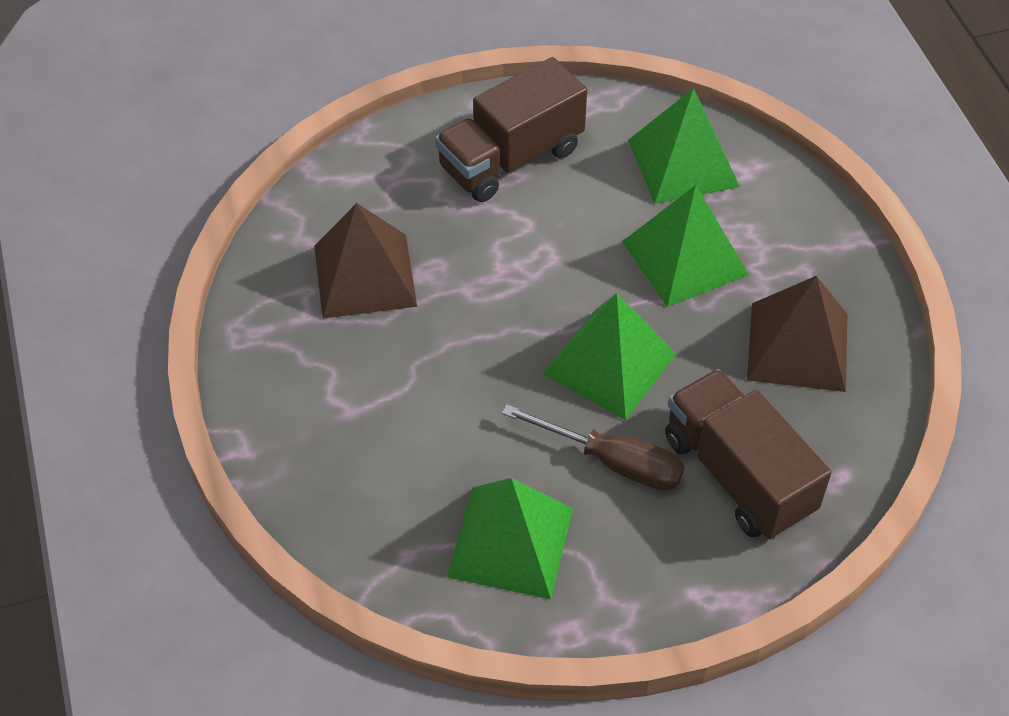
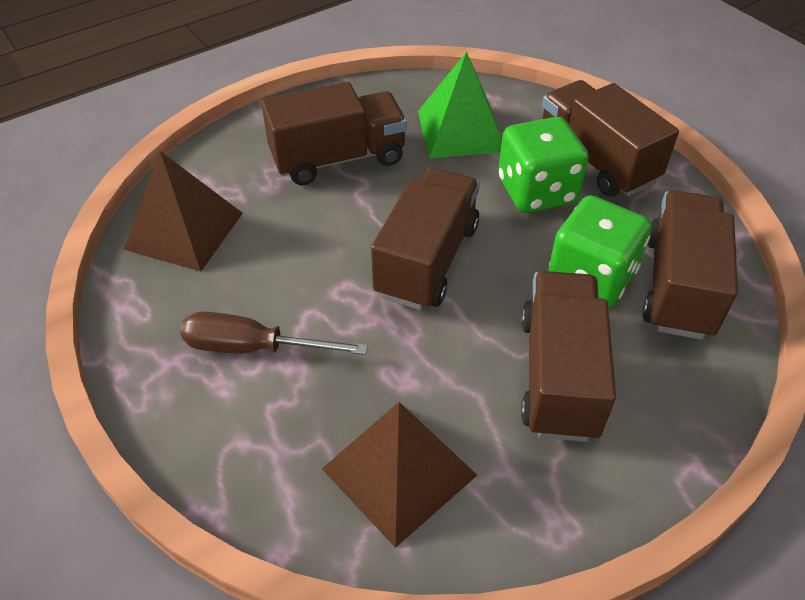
brown truck: [435,57,587,202] [665,369,831,539] = 2 -> [261,82,407,185] [371,168,480,310] [521,271,616,442] [542,80,679,197] [642,190,738,340] = 5
green dice: none = 0 -> [498,117,589,213] [548,195,652,308] = 2
green pyramid: [447,478,573,599] [543,293,677,420] [622,185,749,307] [628,88,740,204] = 4 -> [418,52,502,159] = 1

